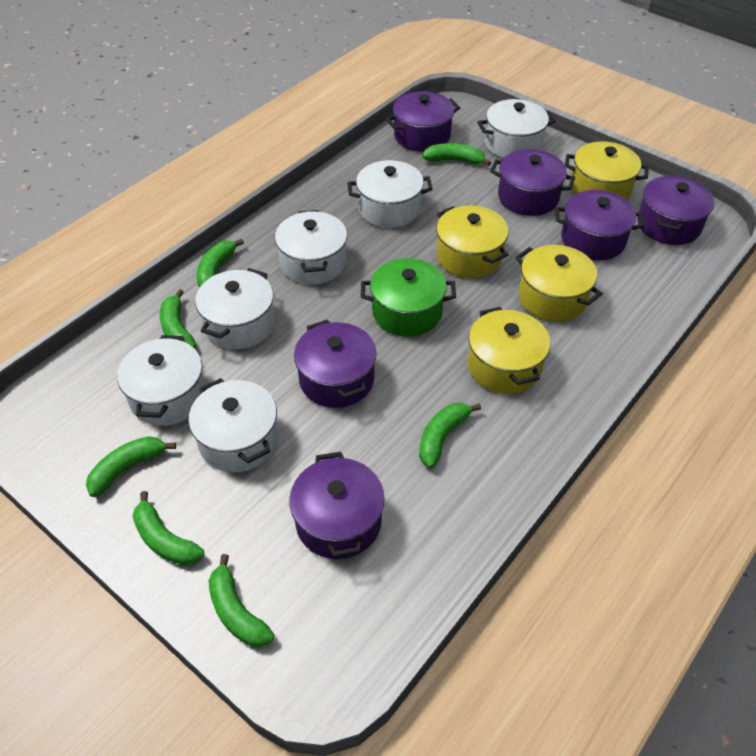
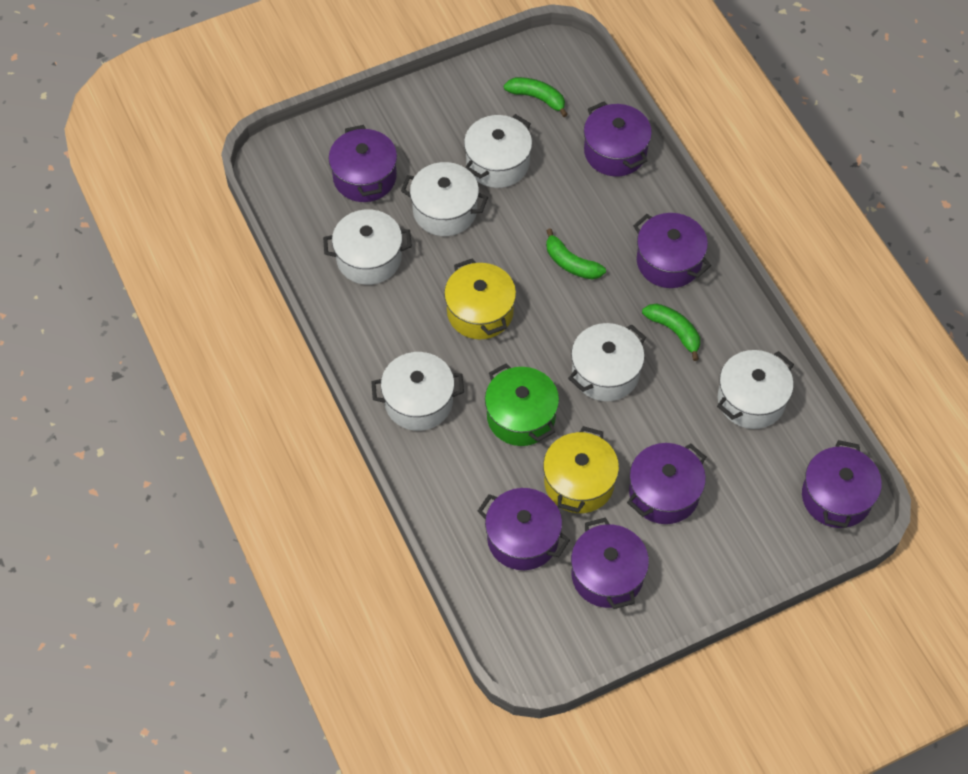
green banana: [86,436,176,497] [133,491,204,565] [160,289,196,349] [197,238,244,288] [209,554,274,647] [419,403,481,468] [422,143,491,166] = 7 -> [504,77,568,117] [546,228,606,280] [642,304,700,361] = 3
purple pot: [289,452,385,559] [294,319,377,408] [386,91,460,152] [490,149,575,216] [555,190,645,261] [637,175,714,245] = 6 -> [328,125,397,202] [478,488,570,570] [571,517,649,609] [584,102,652,176] [627,443,706,524] [633,213,711,288] [802,440,882,528] = 7
yellow pot: [436,206,509,278] [468,307,551,394] [515,245,603,322] [565,141,649,200] = 4 -> [444,258,516,339] [543,426,619,513] = 2

